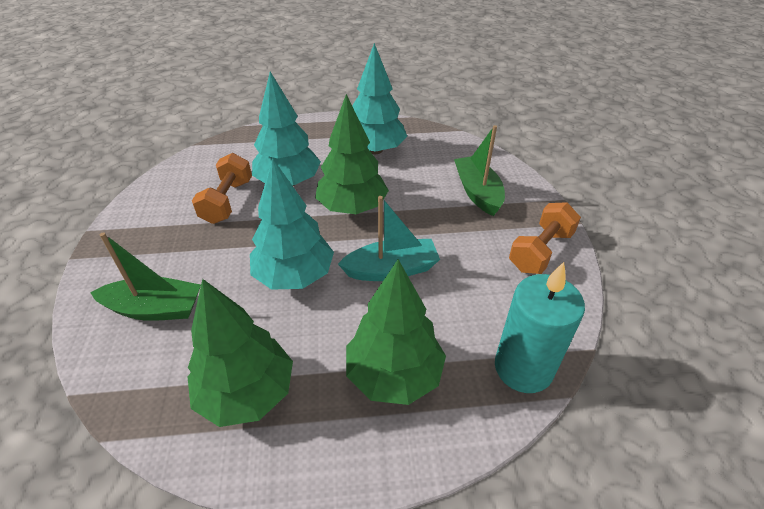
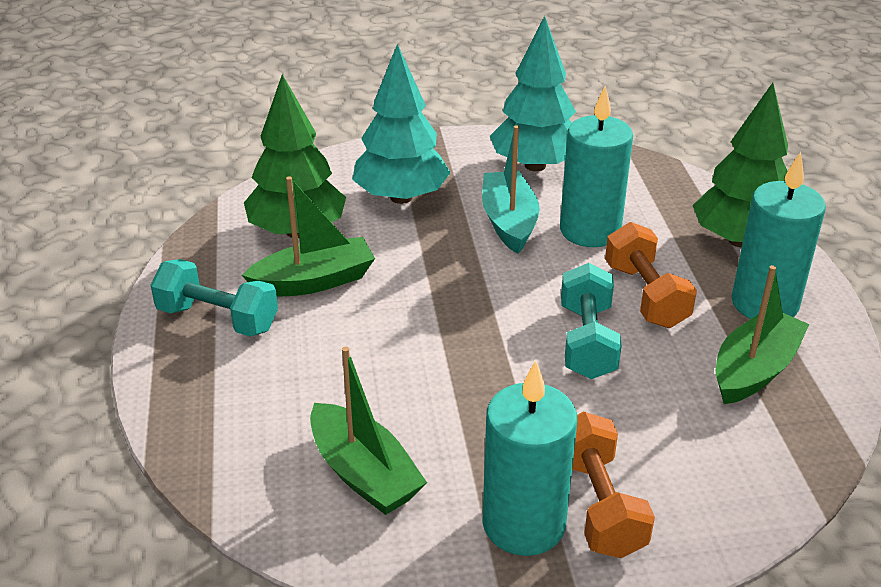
green boat: [90,232,201,321] [454,125,505,216] = 2 -> [242,176,375,297] [310,347,427,515] [716,265,809,404] = 3
green tree: [188,279,293,427] [315,94,389,214] [346,259,446,405] = 3 -> [244,74,346,238] [693,83,788,248] = 2
turquoise candle: [495,262,585,393] = 1 -> [482,360,577,556] [560,86,633,247] [731,152,826,319] = 3
turquoise dumbbell: none = 0 -> [151,259,278,337] [561,263,622,379] = 2
turquoise tree: [250,158,334,290] [252,72,321,186] [352,43,407,154] = 3 -> [352,44,451,204] [490,16,576,171] = 2

